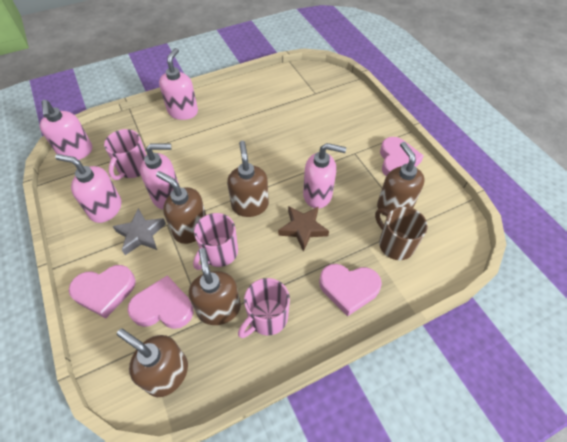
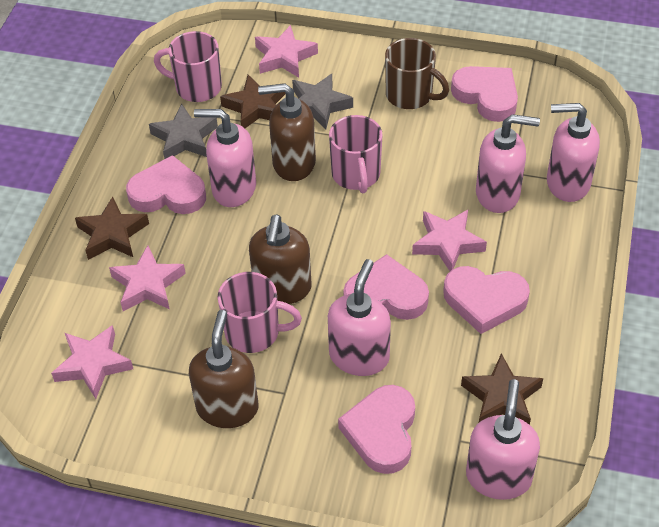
brown soap dispenser: [117,328,188,397] [156,171,206,244] [189,248,241,325] [227,141,269,217] [377,142,425,217] = 5 -> [189,310,258,428] [249,214,312,304] [258,83,316,181] = 3
brown star: [278,206,329,252] = 1 -> [75,196,149,260] [220,75,286,128] [461,353,543,425] = 3
grey star: [113,208,166,255] = 1 -> [149,104,218,159] [292,74,353,130] = 2
pink heart: [69,265,136,318] [128,275,193,329] [319,264,382,316] [380,137,424,176] = 4 -> [126,155,206,214] [338,385,415,474] [343,254,429,320] [443,266,530,334] [451,66,518,122] = 5
pink star: none = 0 -> [51,325,133,399] [109,246,186,311] [255,25,318,78] [412,210,487,271] = 4

